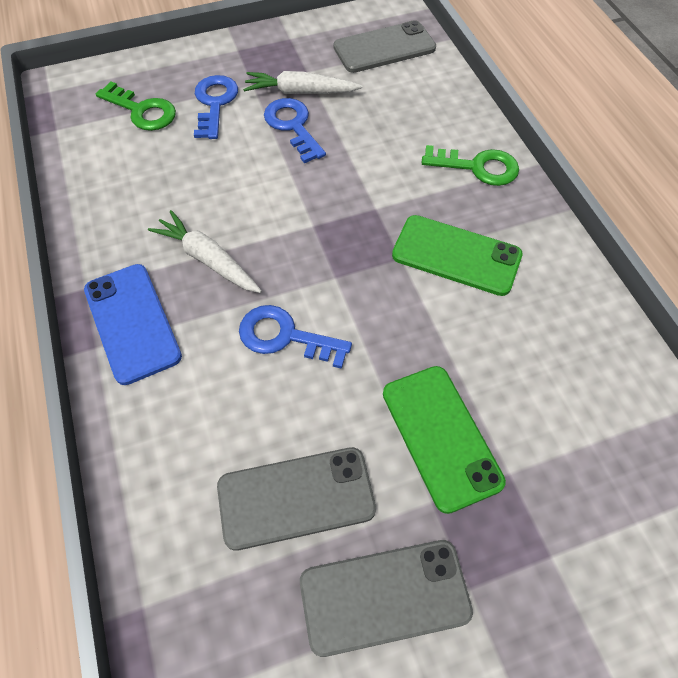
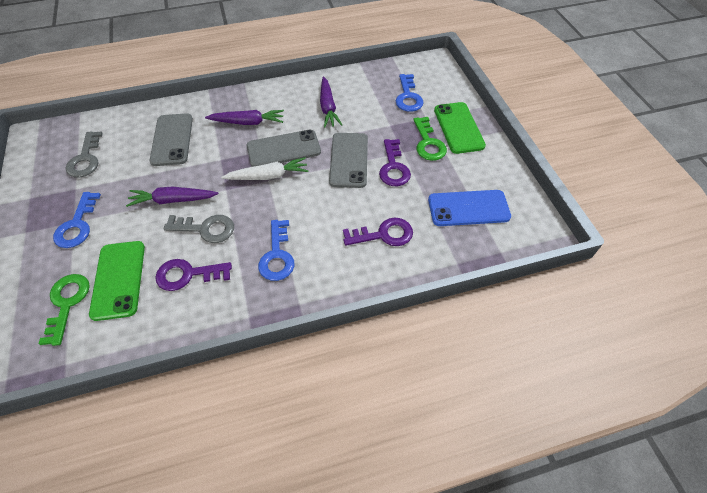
grey key: none = 0 -> [65,131,103,177] [164,215,234,243] = 2
purple carrot: none = 0 -> [126,187,219,207] [205,110,284,125] [320,76,342,128] = 3
purple key: none = 0 -> [155,259,232,291] [343,218,413,246] [379,139,411,186] = 3
white carrot: [148,210,262,293] [243,71,363,94] = 2 -> [221,157,308,180] = 1

